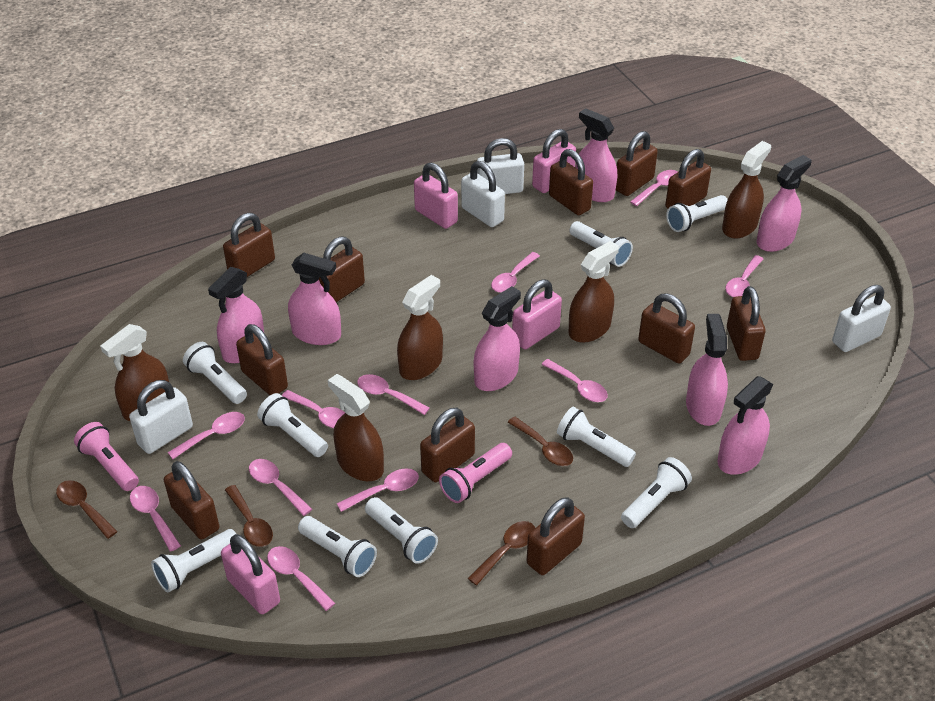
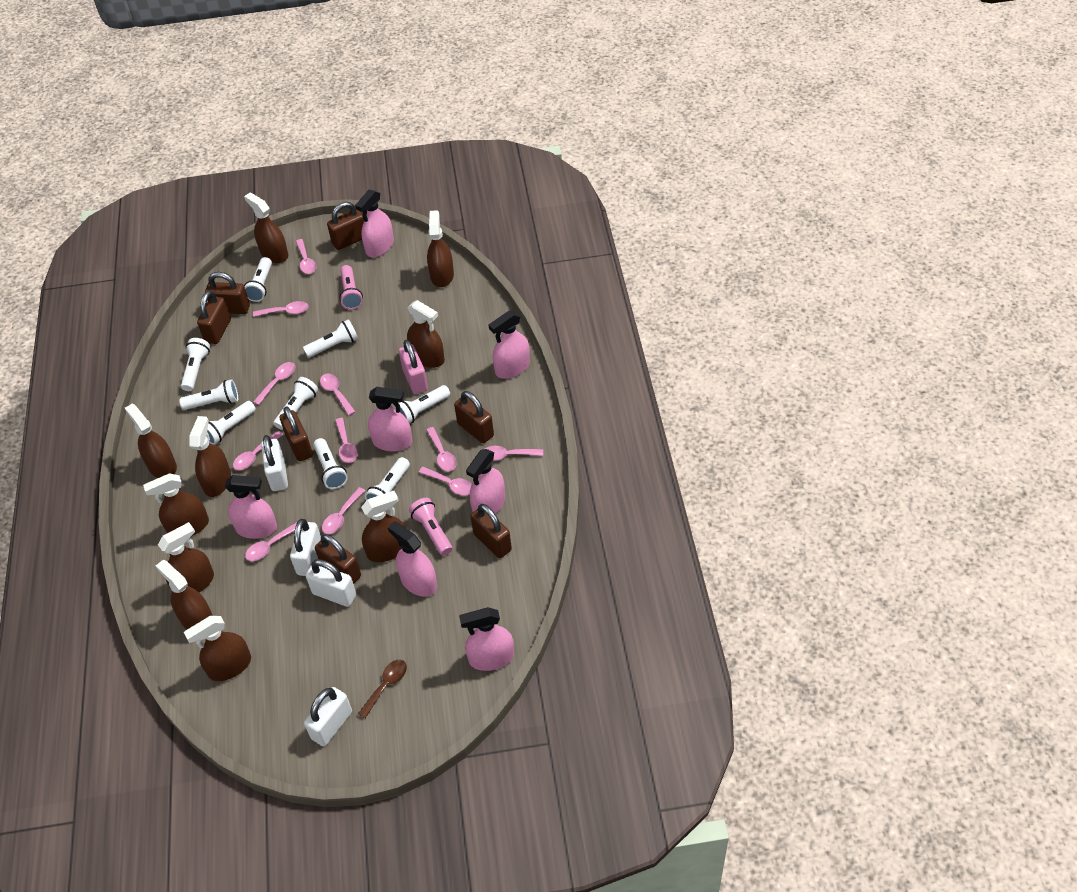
brown padlock: [164,461,219,539] [223,213,275,277] [236,324,288,395] [319,237,365,302] [420,408,475,482] [526,497,585,575] [549,149,593,215] [616,131,658,196] [638,293,695,363] [665,149,711,208] [727,286,766,361] = 11 -> [197,291,231,344] [205,272,250,314] [280,406,313,461] [315,534,361,584] [327,202,364,250] [454,391,494,443] [470,504,512,558] = 7
brown spoon: [56,480,118,539] [225,485,273,547] [468,521,535,586] [508,417,573,466] = 4 -> [358,660,407,719] = 1
brown spray bottle: [100,324,169,421] [328,374,384,481] [397,275,443,380] [569,241,619,343] [722,141,771,239] = 5 -> [125,404,177,478] [143,473,209,536] [156,560,213,630] [158,522,214,592] [184,616,251,681] [189,416,231,497] [244,193,288,263] [361,491,405,562] [407,300,445,368] [427,210,454,287] = 10
pink padlock: [221,534,280,614] [414,163,458,229] [512,280,562,349] [532,129,576,193] = 4 -> [399,340,428,394] = 1

